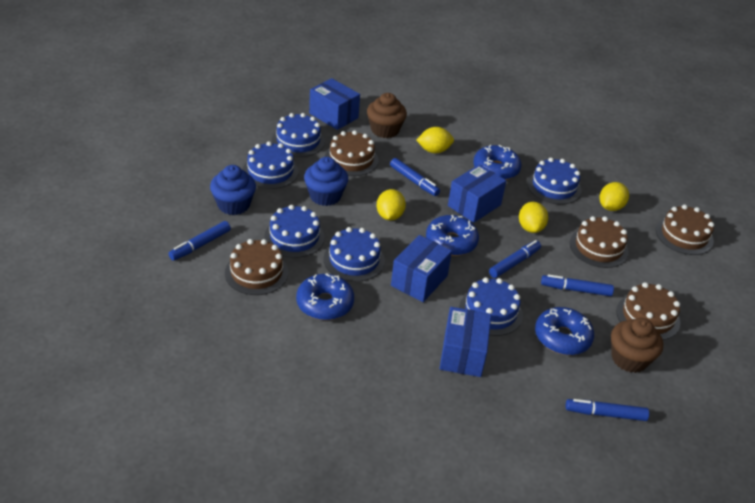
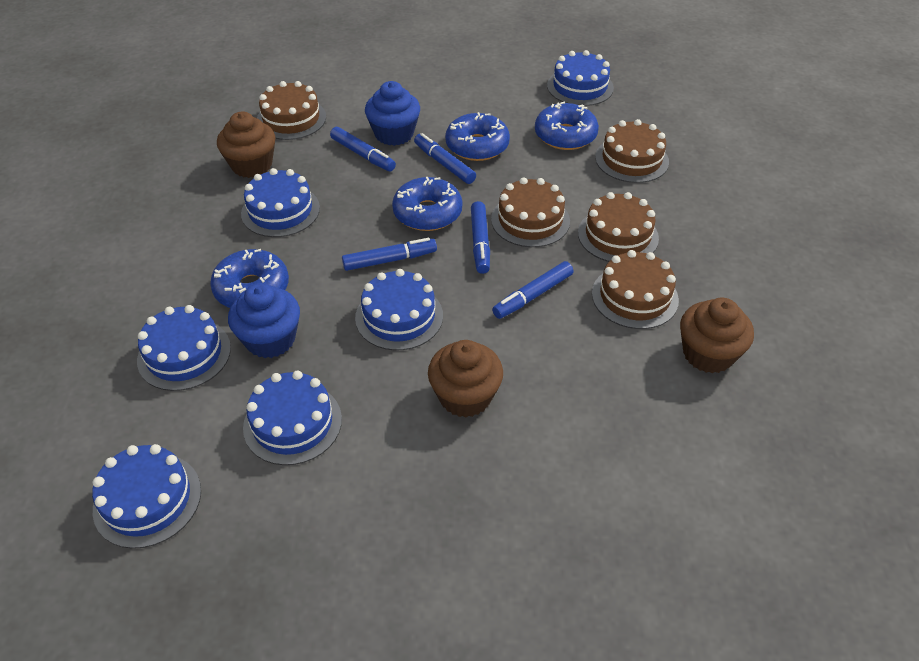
blue box: [309,78,360,130] [391,235,452,302] [440,307,491,377] [448,164,506,223] = 4 -> none = 0
brown cupcake: [367,93,407,138] [611,318,663,373] = 2 -> [217,111,276,178] [428,340,503,418] [680,298,754,374] = 3
yellow lemon: [377,189,406,221] [416,127,454,153] [519,202,548,233] [600,182,629,211] = 4 -> none = 0

